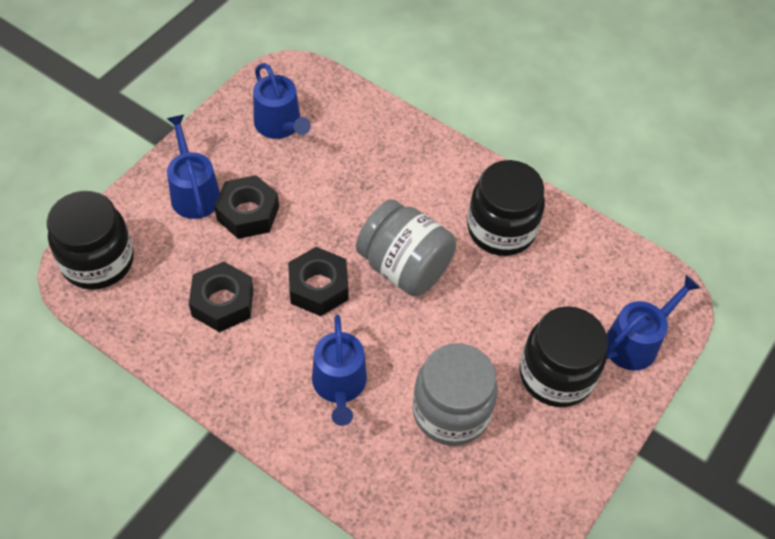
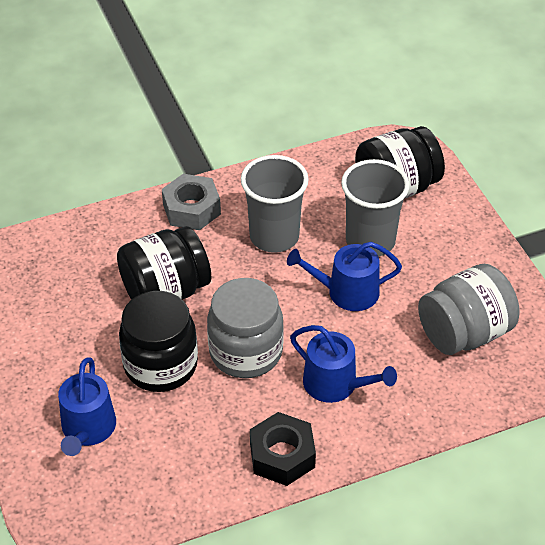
black nut: [189,262,253,332] [214,175,279,239] [288,247,349,316] = 3 -> [250,412,316,486] = 1
blue watering can: [166,115,220,219] [253,63,311,139] [312,315,367,426] [606,275,701,371] = 4 -> [58,357,116,456] [287,242,402,311] [290,325,397,403] = 3
grey cup: none = 0 -> [241,155,309,253] [341,159,410,257] = 2
grey nut: none = 0 -> [162,174,221,230] = 1

